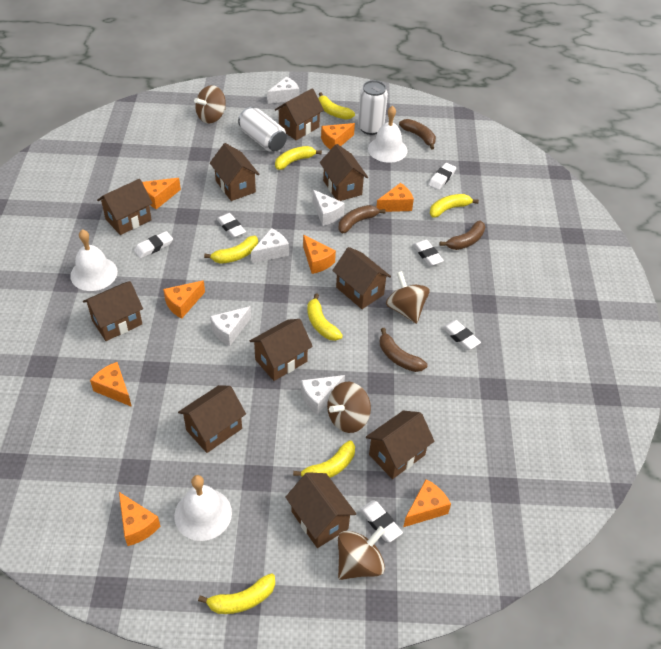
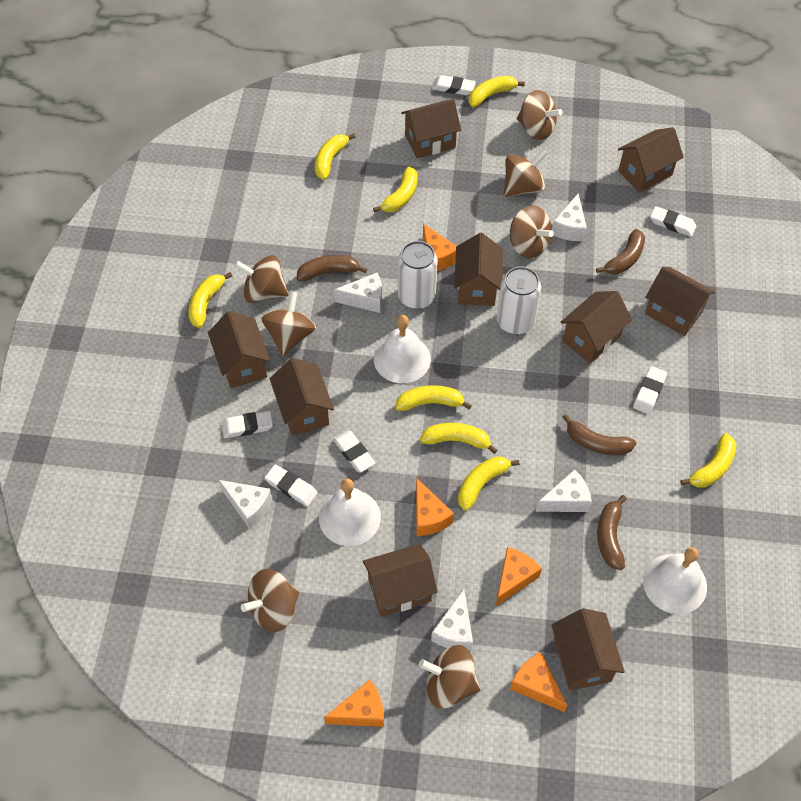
brown house: [83,281,143,341] [97,179,153,235] [178,385,246,453] [210,143,259,201] [250,319,313,381] [275,88,324,140] [285,472,356,548] [320,144,368,201] [332,247,391,309] [366,411,434,479] = 10 -> [208,311,270,388] [270,358,334,436] [363,544,438,617] [401,99,461,158] [454,233,503,306] [551,608,625,691] [561,291,632,363] [618,127,684,192] [645,267,715,336] = 9
brown spinning top: [194,85,226,124] [327,382,371,433] [338,526,385,580] [386,271,430,324] = 4 -> [234,255,289,303] [241,569,299,632] [261,291,316,356] [419,645,481,709] [504,149,548,197] [510,206,554,258] [517,90,563,140] = 7
orange cheese: [90,362,132,407] [119,492,160,546] [142,178,181,209] [163,280,205,319] [303,235,336,274] [321,123,355,150] [376,183,414,212] [403,479,451,527] = 8 -> [324,680,384,727] [416,479,454,536] [423,224,456,271] [496,547,542,606] [510,652,568,712] = 5
yellow banana: [198,573,275,614] [204,236,258,264] [275,146,322,170] [293,440,355,478] [307,294,343,341] [318,92,355,120] [430,194,479,218] = 7 -> [189,272,232,328] [315,133,355,180] [373,167,418,213] [395,385,472,411] [420,423,497,454] [458,457,519,511] [469,76,525,107] [680,433,736,488] = 8

